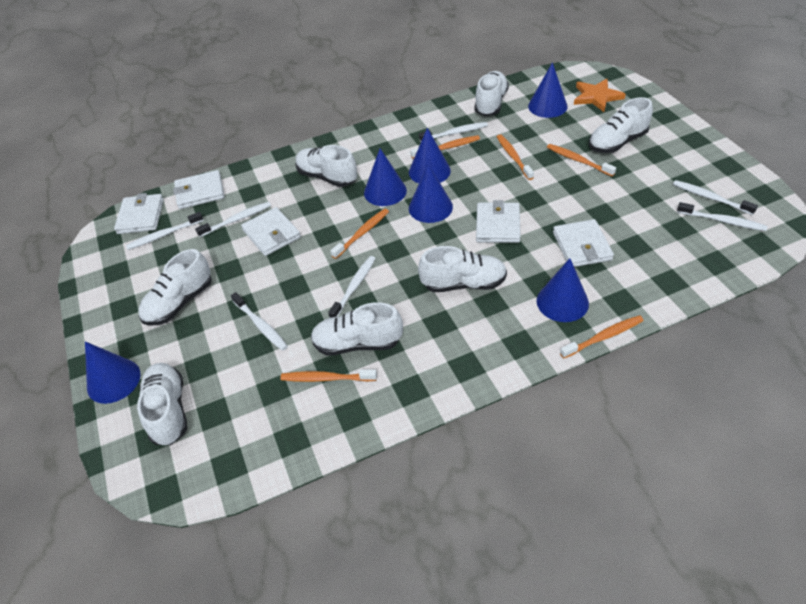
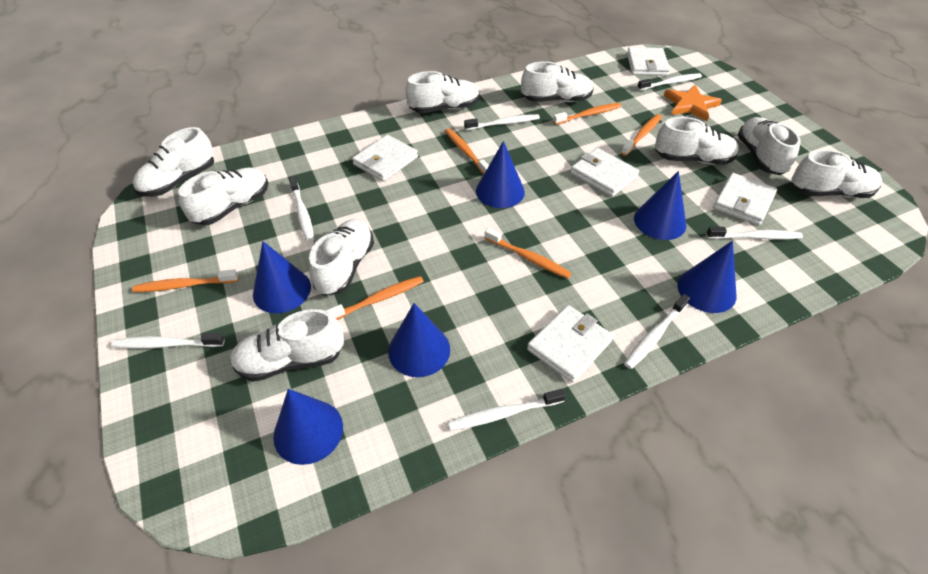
white shoe: [137,363,187,445] [138,249,212,326] [296,145,357,187] [311,302,403,356] [418,246,507,292] [475,71,509,116] [589,97,653,153] = 7 -> [133,127,214,197] [178,168,268,225] [230,309,344,382] [309,219,374,296] [406,71,480,113] [521,62,594,102] [655,117,739,165] [737,117,801,175] [792,150,882,198] = 9

